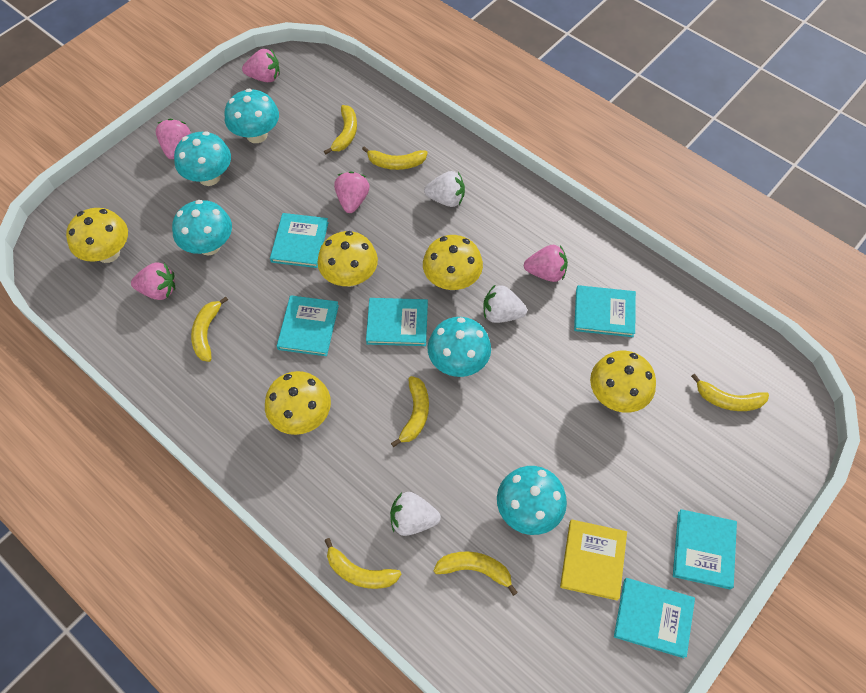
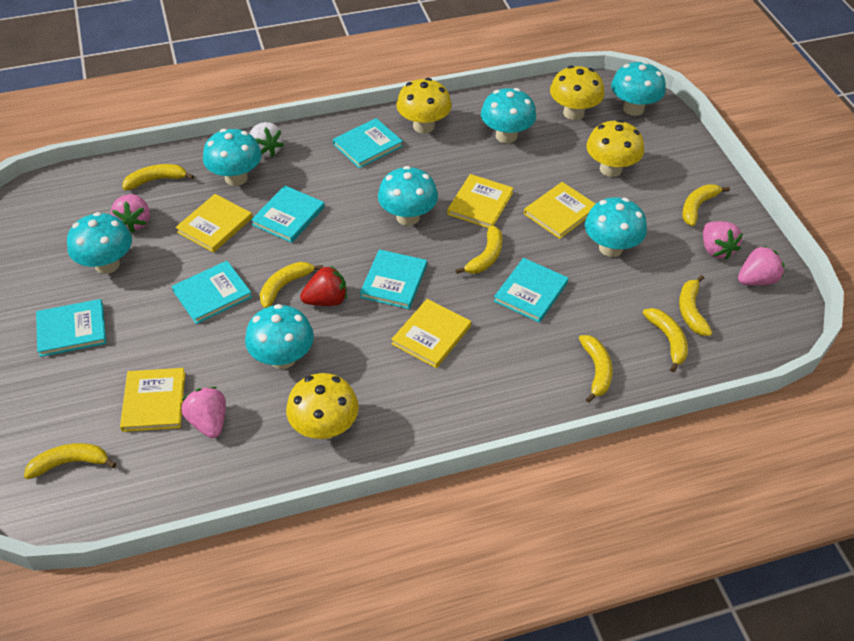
pink strawberry: [131,262,175,300] [156,119,191,159] [242,49,280,82] [334,172,370,213] [524,245,568,282] = 5 -> [111,194,150,233] [181,387,226,438] [703,221,743,260] [738,246,784,286] = 4
red strawberry: none = 0 -> [300,265,347,306] = 1
turquoise mushroom: [172,200,232,256] [174,131,231,186] [225,89,279,143] [428,317,491,377] [497,466,567,535] = 5 -> [67,212,132,274] [203,129,262,186] [245,304,314,369] [378,166,438,226] [481,88,536,143] [585,197,647,257] [611,61,666,116] = 7
white strawberry: [390,492,441,536] [424,171,465,207] [483,284,527,323] = 3 -> [250,122,284,157] = 1
yellow banana: [191,297,228,362] [324,105,357,154] [324,538,401,589] [362,146,428,170] [391,376,429,447] [433,551,518,596] [691,374,769,411] = 7 -> [24,443,116,479] [122,164,194,190] [260,262,323,308] [456,225,502,274] [579,335,613,403] [643,308,688,372] [679,275,713,336] [682,184,730,226] = 8
yellow book: [560,520,627,601] = 1 -> [120,368,185,432] [175,194,252,253] [391,299,471,368] [447,174,514,228] [524,182,595,239] = 5
yellow mushroom: [66,208,128,263] [265,371,331,435] [317,231,378,287] [423,235,483,290] [590,351,656,413] = 5 -> [286,373,359,440] [396,78,452,134] [550,65,604,120] [586,120,644,177] = 4

